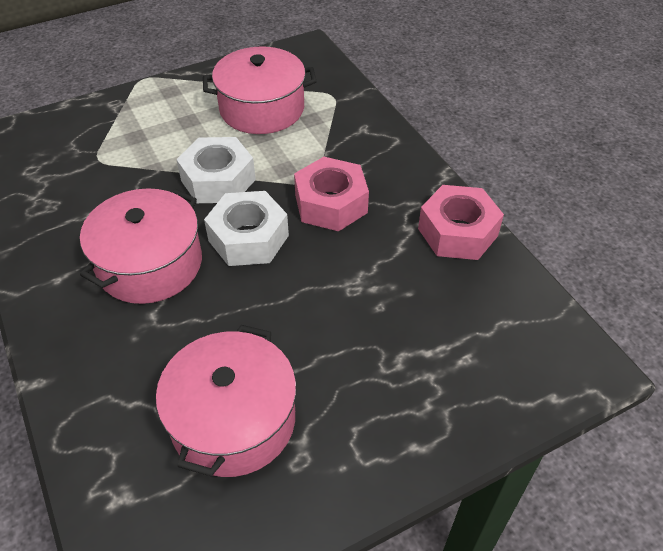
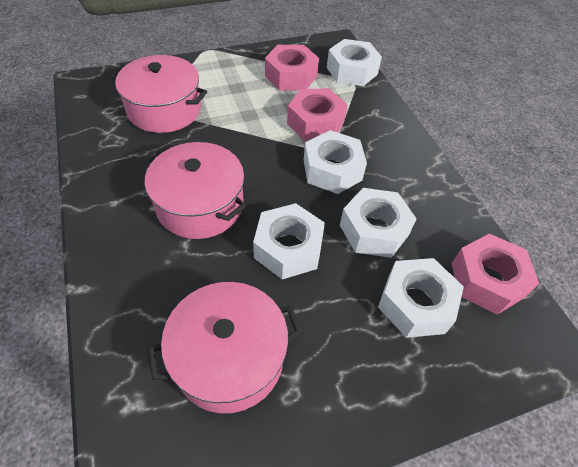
pink nut: [294,157,369,231] [418,185,504,260] = 2 -> [265,45,319,90] [287,88,348,141] [452,233,539,315] = 3
white nut: [176,137,256,203] [204,191,289,266] = 2 -> [253,203,325,279] [304,130,367,194] [327,39,382,86] [340,188,417,258] [378,258,464,338] = 5

